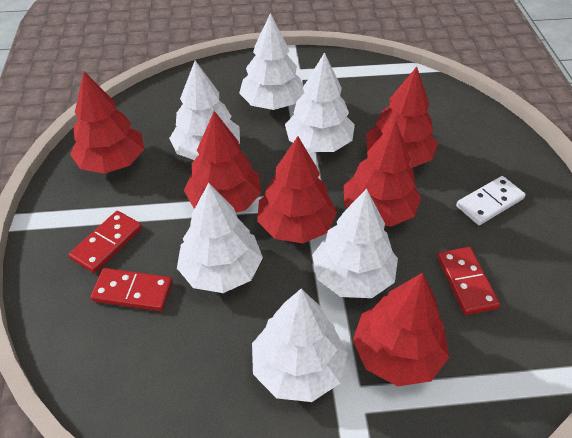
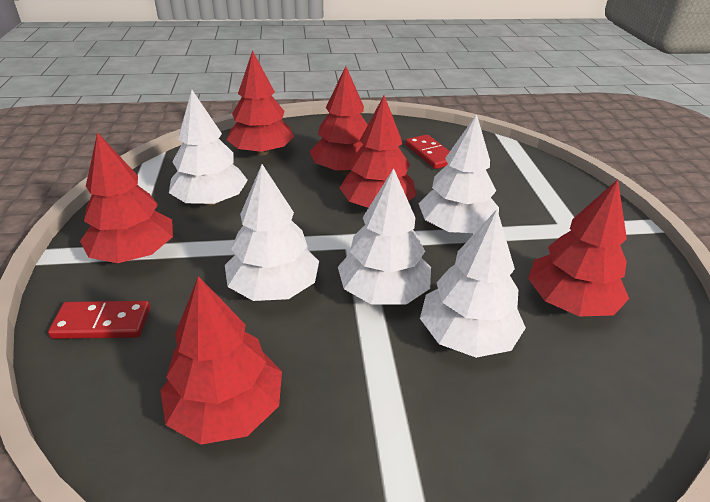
red domino: [69,211,142,273] [91,268,173,311] [437,247,500,315] = 3 -> [48,301,150,339] [405,135,450,169] = 2
white domino: [456,176,526,225] = 1 -> none = 0
white tree: [169,61,240,160] [177,183,263,293] [239,13,304,110] [252,288,348,402] [285,52,355,152] [312,189,398,298] = 6 -> [169,90,248,205] [225,164,319,301] [338,168,431,305] [419,114,499,233] [420,209,526,358] = 5

